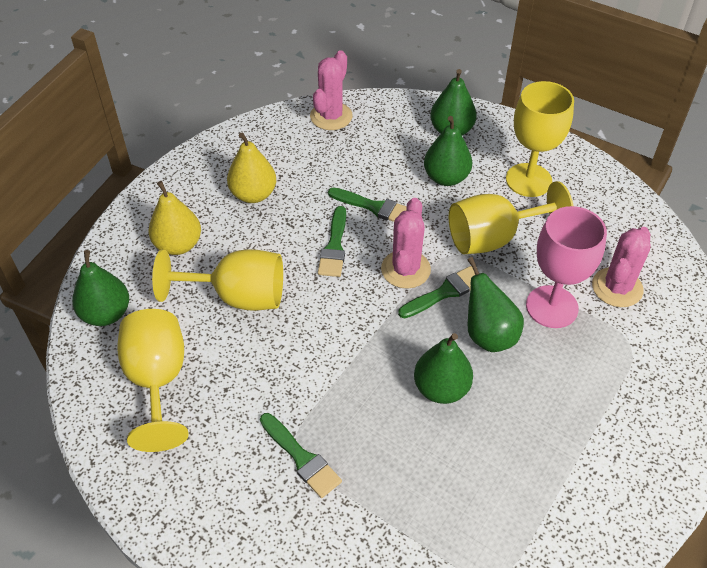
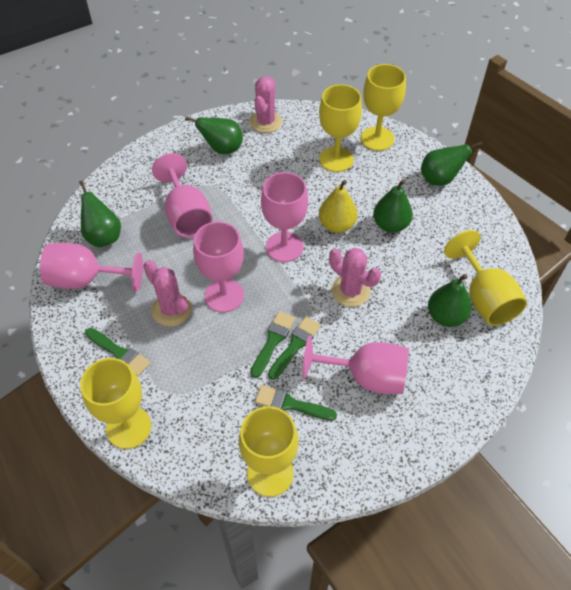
pink goblet: [526,206,607,328] = 1 -> [40,243,143,292] [152,153,212,238] [193,222,244,312] [261,172,308,262] [302,335,409,394] = 5
yellow goblet: [118,309,189,452] [152,249,283,311] [449,181,574,254] [506,81,574,197] = 4 -> [80,358,151,449] [239,406,299,497] [319,84,362,172] [361,64,406,151] [444,230,527,326] = 5
yellow pear: [149,181,201,255] [227,133,276,203] = 2 -> [319,180,358,233] = 1

